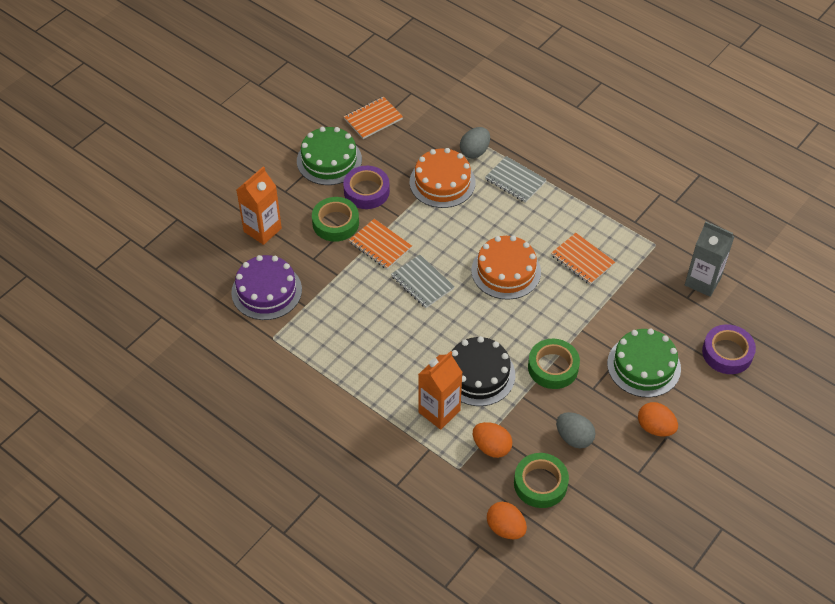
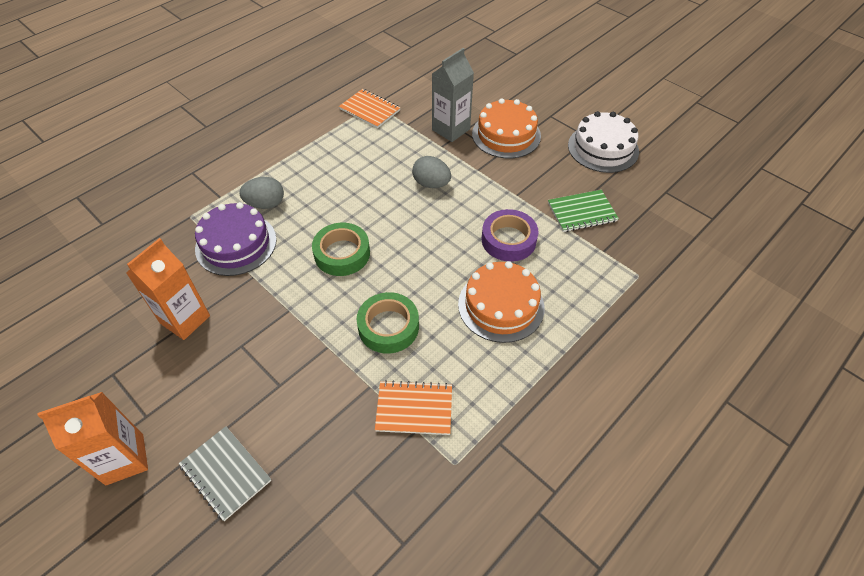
black cake: [451,336,515,406] = 1 -> none = 0
green cake: [297,127,362,185] [607,329,681,398] = 2 -> none = 0
green notebook: none = 0 -> [548,190,619,232] = 1
green tape: [312,197,359,242] [514,453,569,508] [528,339,580,389] = 3 -> [312,223,370,276] [357,292,419,353] = 2
grey notebook: [391,254,455,308] [485,156,547,203] = 2 -> [179,426,271,521] = 1
orange egg: [473,422,512,458] [487,502,527,539] [638,402,678,437] = 3 -> none = 0
orange notebook: [344,96,403,139] [349,219,412,269] [551,233,615,285] = 3 -> [339,89,401,129] [375,380,452,435] = 2
purple tape: [343,166,390,209] [702,324,756,374] = 2 -> [482,209,538,262] = 1
white cake: none = 0 -> [568,111,639,173] = 1

